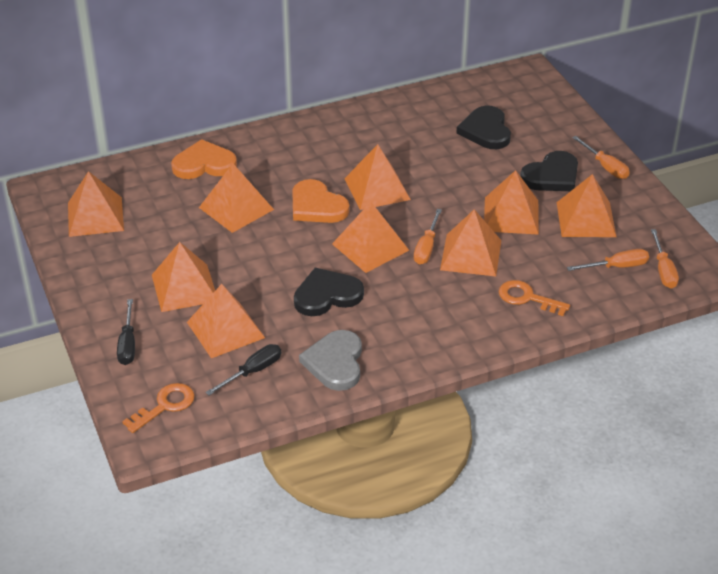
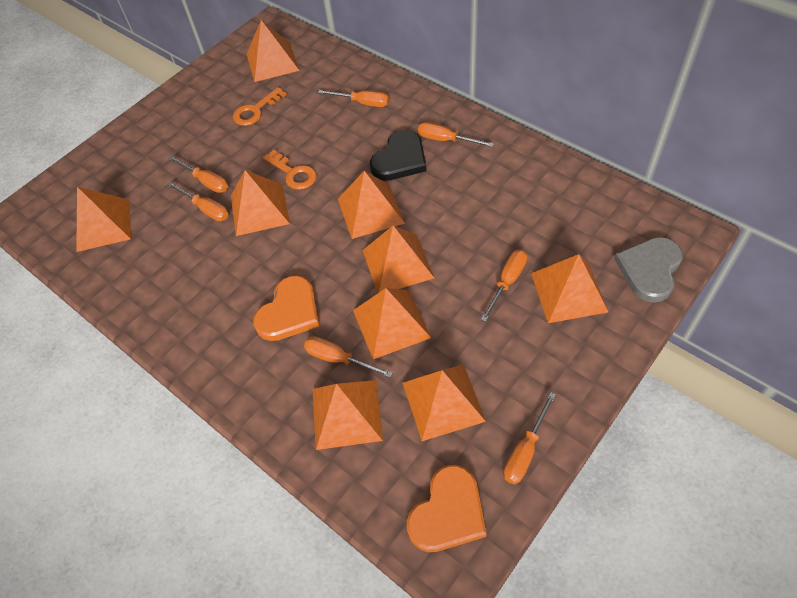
black heart: [294,268,364,316] [457,106,511,149] [520,151,578,191] = 3 -> [370,130,427,181] = 1
black screwdriver: [117,299,135,365] [205,344,281,395] = 2 -> none = 0
orange screwdriver: [414,209,442,265] [567,249,649,271] [572,136,630,179] [651,229,679,289] = 4 -> [167,182,229,221] [168,156,228,193] [304,336,393,378] [318,90,389,107] [418,122,494,147] [481,250,527,322] [504,392,556,485] = 7

